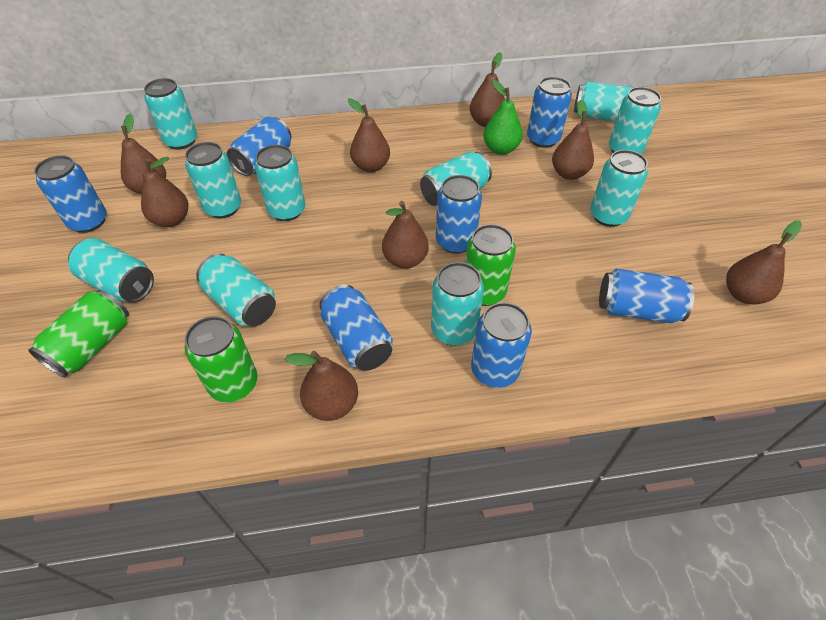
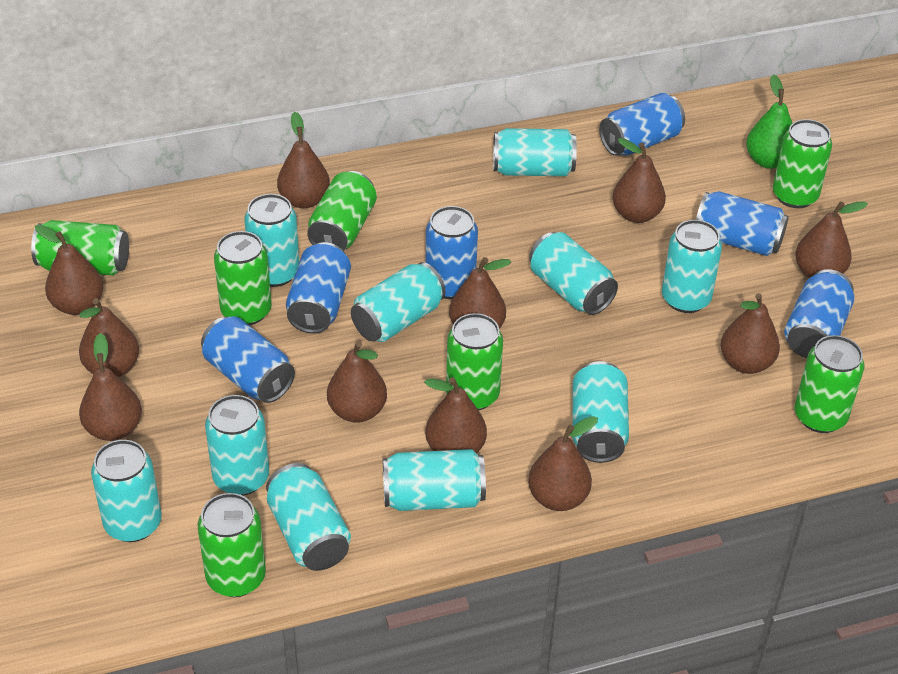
blue can: [34,155,107,233] [227,117,291,176] [319,284,393,371] [436,175,482,254] [471,302,532,388] [527,77,572,148] [599,269,695,323] = 7 -> [201,316,295,403] [286,242,351,334] [426,206,478,299] [599,93,685,156] [696,191,789,256] [784,269,854,358] = 6
brown pear: [121,114,166,194] [141,156,188,227] [285,351,358,421] [348,98,390,172] [382,201,429,269] [470,52,505,127] [552,99,594,180] [726,220,802,304] = 8 -> [35,225,103,315] [79,298,139,377] [79,333,142,441] [277,112,330,208] [327,341,387,423] [424,377,487,453] [449,257,511,329] [528,416,598,511] [612,138,666,223] [721,293,780,374] [795,201,868,278] = 11
green can: [28,290,129,378] [185,316,258,402] [465,224,516,306] = 3 -> [31,220,129,276] [198,493,266,597] [214,231,272,325] [307,171,377,251] [446,313,503,410] [773,119,832,208] [795,335,865,433] = 7

